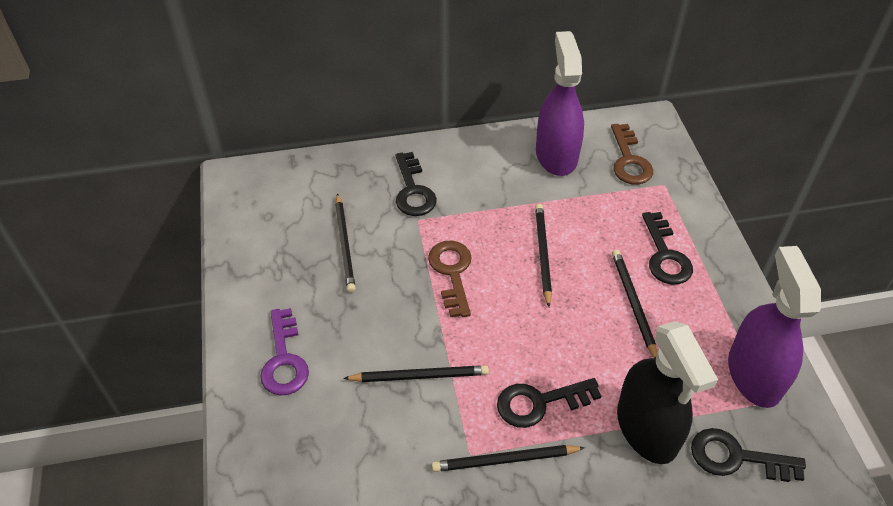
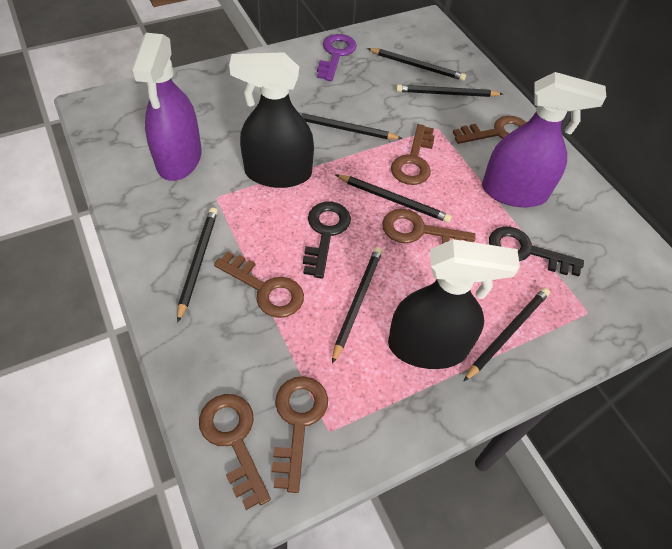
black key: [395,152,437,216] [497,378,601,428] [642,212,693,285] [691,428,806,482] = 4 -> [303,202,351,279] [489,227,584,276] = 2
black pencil: [335,193,356,293] [343,365,489,382] [431,445,585,472] [535,204,552,307] [612,250,657,358] = 5 -> [177,207,218,323] [299,112,403,139] [332,247,383,364] [335,174,452,223] [367,48,466,81] [396,85,503,97] [463,288,550,382] = 7
black spray bottle: [617,321,718,464] = 1 -> [229,52,314,188] [388,239,520,369] = 2
brown key: [428,241,472,317] [611,124,653,185] = 2 -> [199,394,271,510] [214,252,304,318] [272,376,328,493] [382,209,476,244] [391,124,435,185] [453,116,526,144] = 6

